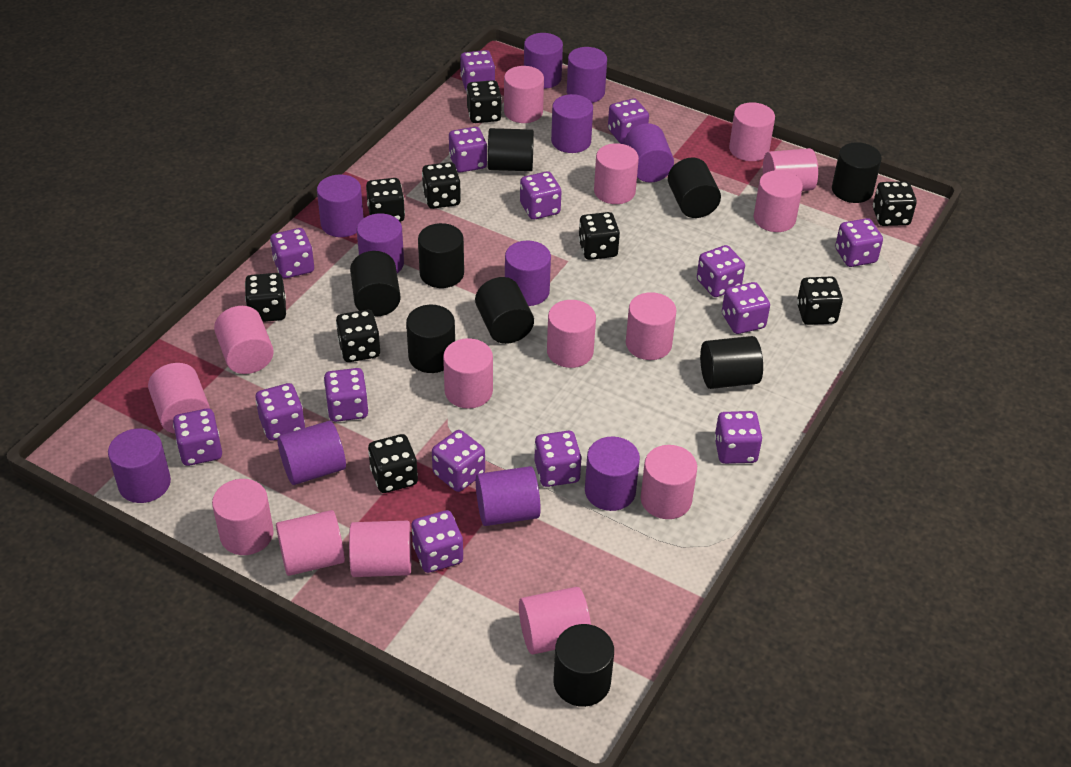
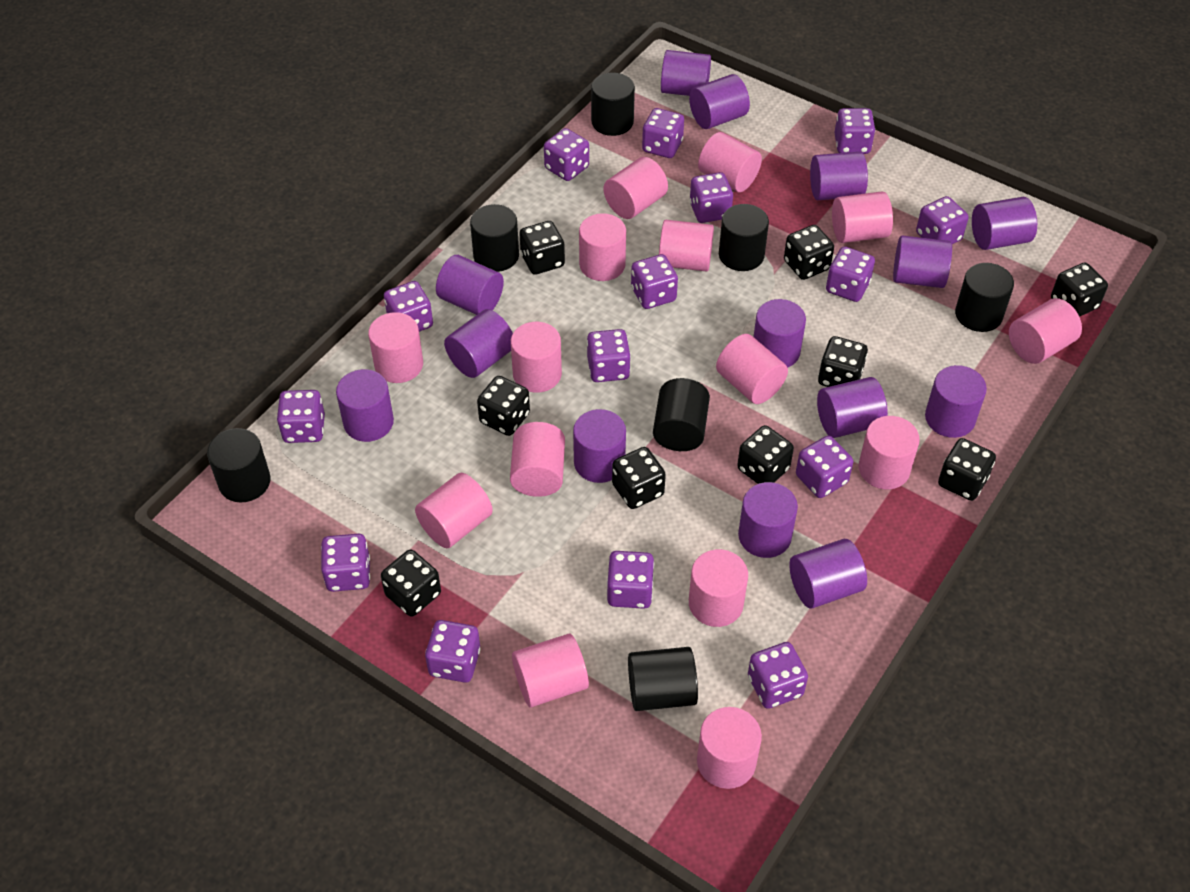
black cylinder: [350,251,401,317] [406,305,455,373] [418,223,464,288] [475,277,534,344] [488,128,534,171] [553,624,614,707] [668,157,721,218] [700,336,763,389] [832,142,882,203] = 9 -> [207,428,271,503] [470,204,519,272] [591,73,635,136] [628,647,698,711] [653,378,710,451] [719,204,769,271] [955,263,1014,332] = 7
purple cylinder: [108,429,171,503] [277,421,346,485] [317,174,364,237] [357,213,404,273] [476,466,541,526] [505,241,551,306] [524,33,563,89] [551,94,593,153] [567,47,607,103] [585,437,640,511] [624,123,674,183] = 11 -> [336,369,394,442] [436,255,504,315] [444,309,513,378] [573,409,626,483] [661,50,711,96] [689,74,750,129] [738,482,798,558] [753,299,806,368] [789,539,867,609] [810,152,868,200] [817,377,888,438] [893,235,952,288] [925,365,987,438] [972,197,1037,250] = 14

